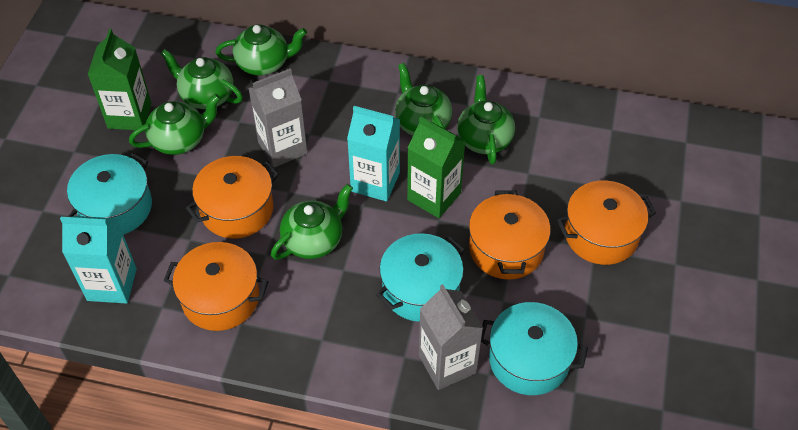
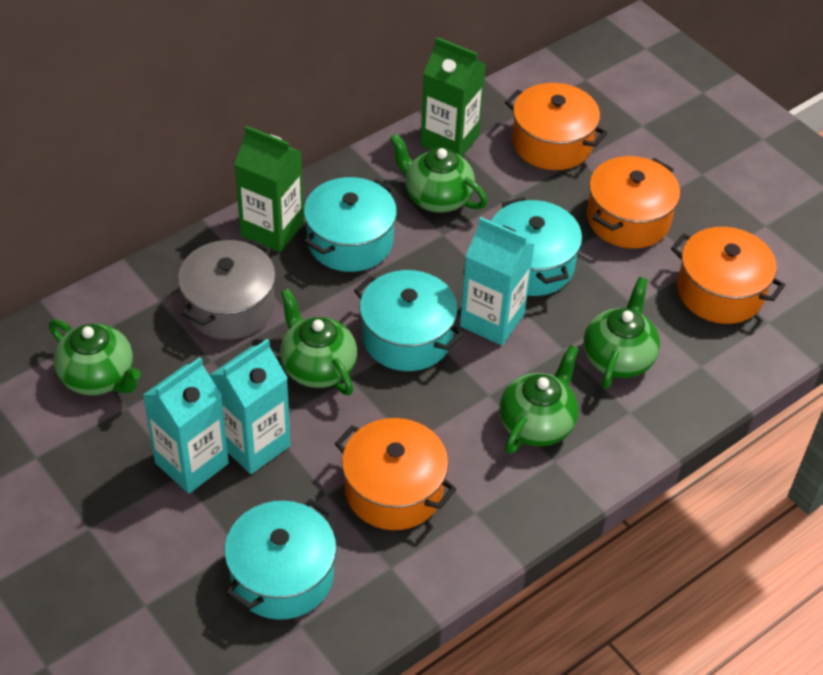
green teapot: [129,94,220,155] [160,49,243,109] [216,25,307,75] [271,184,353,259] [395,63,452,136] [457,75,515,165] = 6 -> [49,319,141,395] [280,288,357,395] [390,134,488,213] [499,345,579,454] [583,277,660,389] = 5
grey carton: [248,68,308,168] [419,284,483,390] = 2 -> none = 0
grey pot: none = 0 -> [178,239,276,340] = 1
turquoise carton: [60,216,137,304] [347,106,400,201] = 2 -> [143,357,229,494] [210,339,291,474] [460,217,535,345] = 3
turquoise pot: [67,153,152,234] [376,233,465,322] [481,302,588,395] = 3 -> [224,499,337,620] [304,177,397,272] [354,270,464,371] [492,197,582,296] = 4

